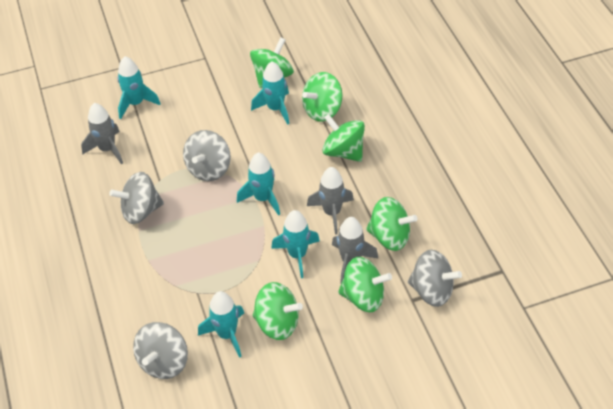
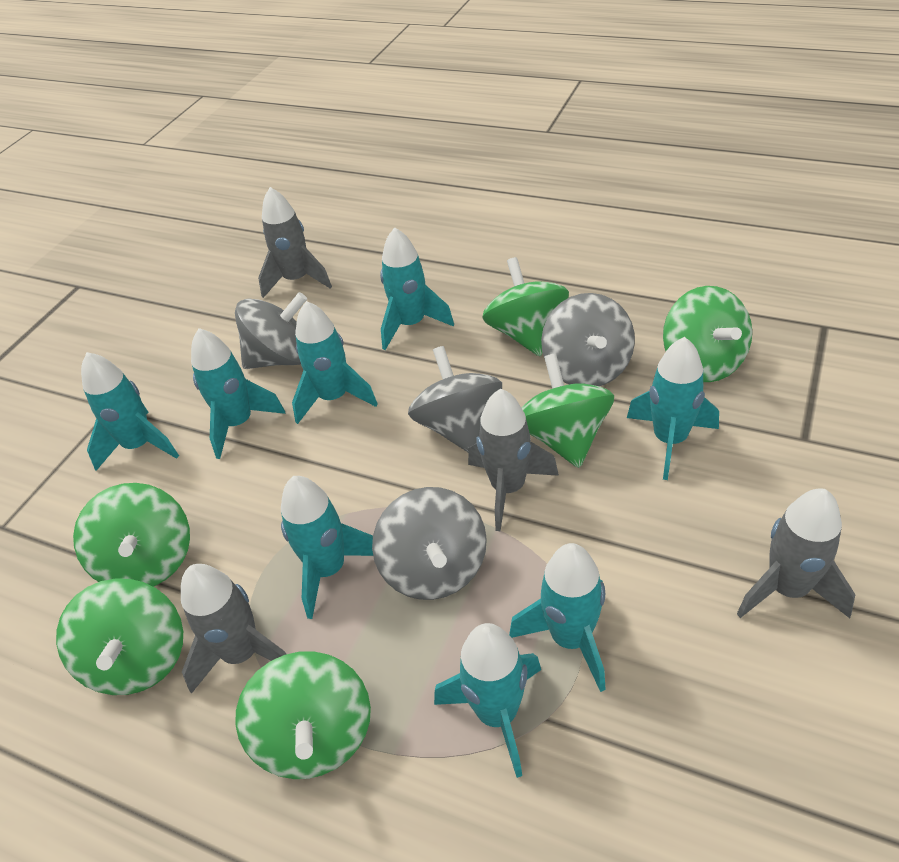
grey rocket: [81,103,123,165] [307,167,354,235] [332,217,379,284] = 3 -> [181,564,286,694] [258,187,332,298] [468,389,559,531] [737,489,856,618] = 4
turquoise rocket: [118,56,161,119] [198,291,244,358] [237,152,280,216] [251,61,289,125] [271,210,320,278] = 5 -> [81,352,179,471] [191,328,286,459] [281,476,373,619] [292,301,378,424] [380,227,454,350] [434,623,541,778] [509,543,606,692] [627,337,719,480] = 8

